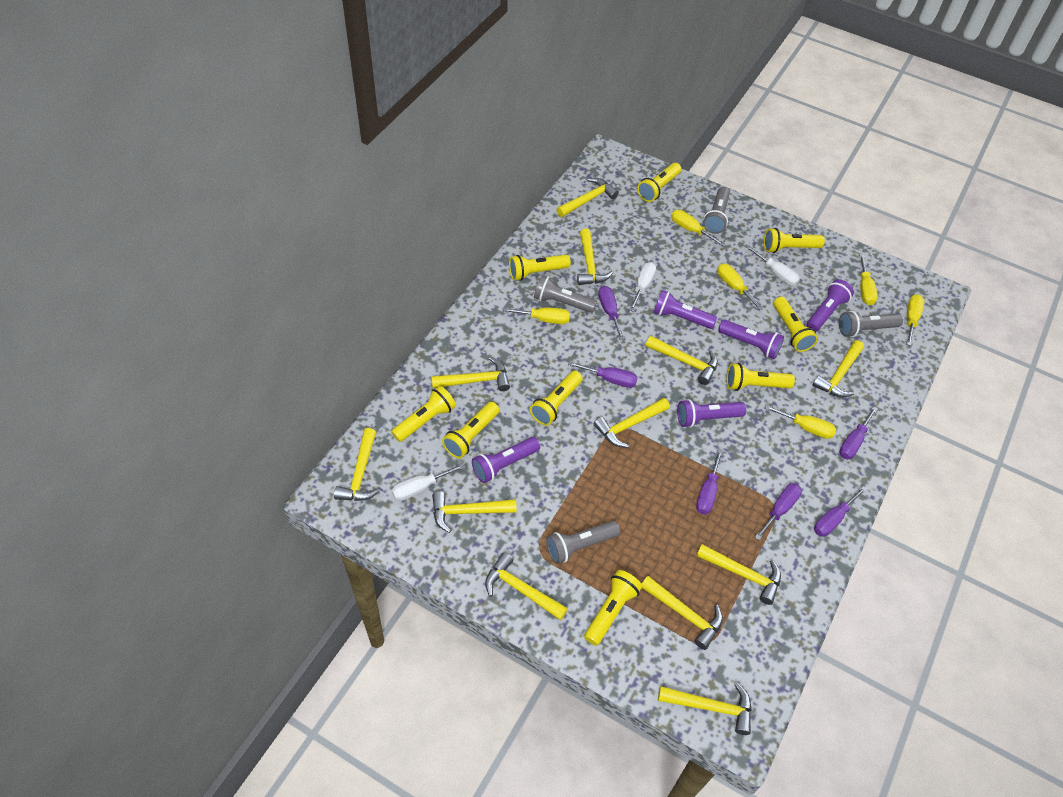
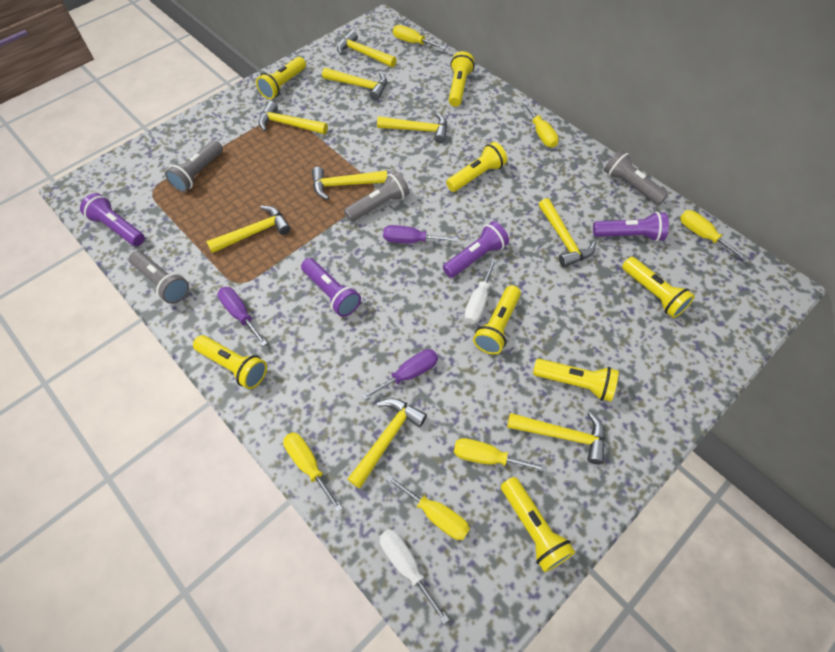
purple flashlight: [472,437,540,483] [653,290,717,329] [677,399,746,428] [718,320,784,359] [806,279,854,332] = 5 -> [80,193,145,246] [301,258,361,317] [443,221,509,278] [593,212,669,242] = 4
purple screwdriver: [568,361,638,388] [598,286,624,340] [696,449,723,515] [755,483,802,540] [814,486,867,537] [839,406,877,460] = 6 -> [218,287,268,346] [361,349,438,400] [383,225,458,243] = 3
white screwdriver: [392,463,465,501] [629,262,656,311] [746,245,800,286] = 3 -> [380,529,449,624] [464,258,497,324] = 2
yellow flashlight: [391,386,456,442] [442,402,500,458] [509,254,571,281] [530,371,582,425] [584,570,642,646] [637,163,681,202] [727,363,795,391] [764,228,825,253] [773,297,818,352] = 9 -> [193,335,267,389] [256,57,306,99] [446,142,507,192] [449,51,475,107] [473,285,521,355] [501,477,575,572] [533,359,619,402] [622,257,695,318] = 8
yellow hammer: [334,428,380,501] [431,357,510,391] [432,491,517,533] [485,552,568,620] [557,178,619,217] [577,229,613,285] [594,398,670,448] [642,576,723,650] [646,336,718,385] [658,683,752,735] [696,544,781,605] [812,340,864,398] = 12 -> [206,205,291,253] [259,101,328,134] [312,167,387,200] [322,68,387,101] [337,30,397,67] [348,398,427,488] [377,113,447,143] [507,412,605,464] [539,198,596,267] = 9

